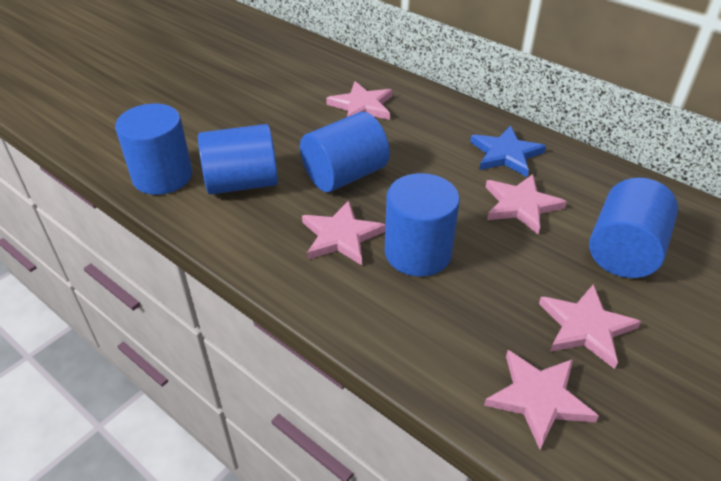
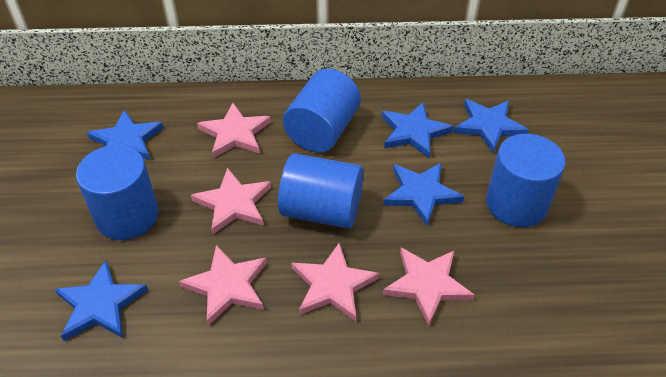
blue cylinder: [115,104,193,195] [198,124,278,195] [300,112,390,192] [385,173,460,277] [589,177,678,278] = 5 -> [76,145,159,240] [278,153,364,229] [283,69,361,152] [486,134,565,227] = 4
blue star: [470,126,546,177] = 1 -> [55,260,148,341] [87,110,163,160] [382,102,453,158] [383,163,464,226] [454,99,529,153] = 5

